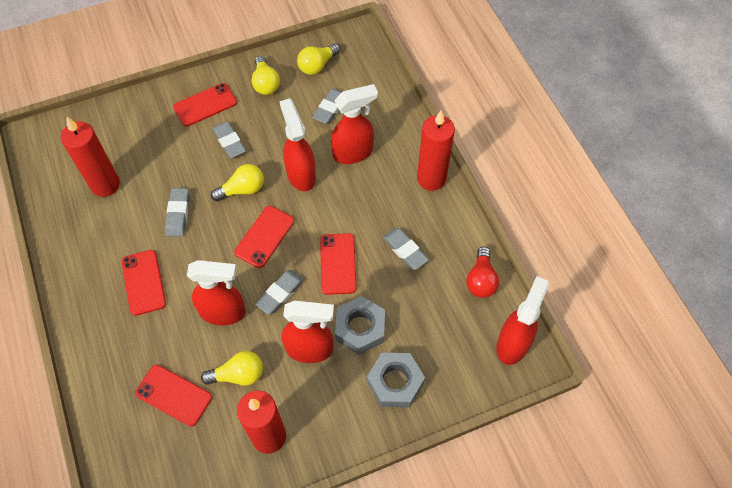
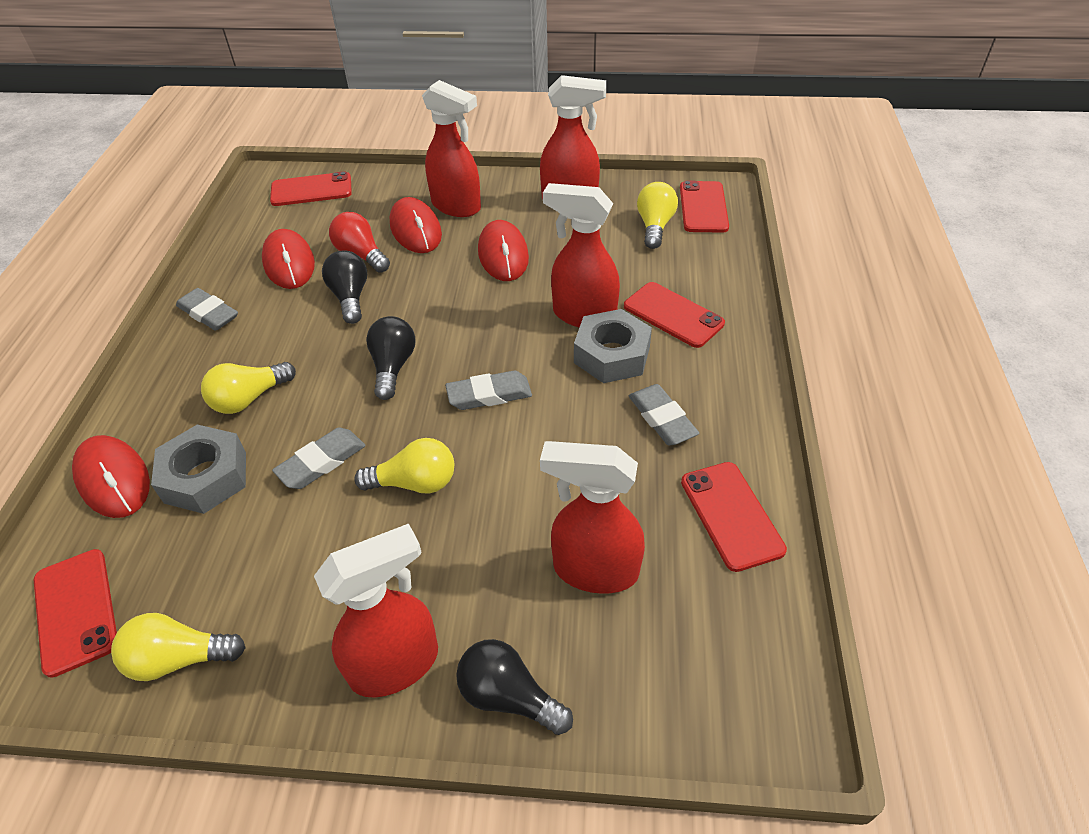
black light bulb: none = 0 -> [322,250,367,324] [366,316,416,400] [456,639,573,735] = 3
grey eraser: [165,188,190,237] [212,121,246,158] [255,270,304,315] [312,88,342,124] [383,228,429,270] = 5 -> [176,288,238,331] [272,428,365,489] [445,371,532,410] [629,384,699,446] = 4
red candle: [61,117,120,197] [237,390,286,454] [417,110,455,191] = 3 -> none = 0
red mouse: none = 0 -> [72,435,150,518] [262,229,315,289] [390,197,442,253] [478,220,529,281] = 4

